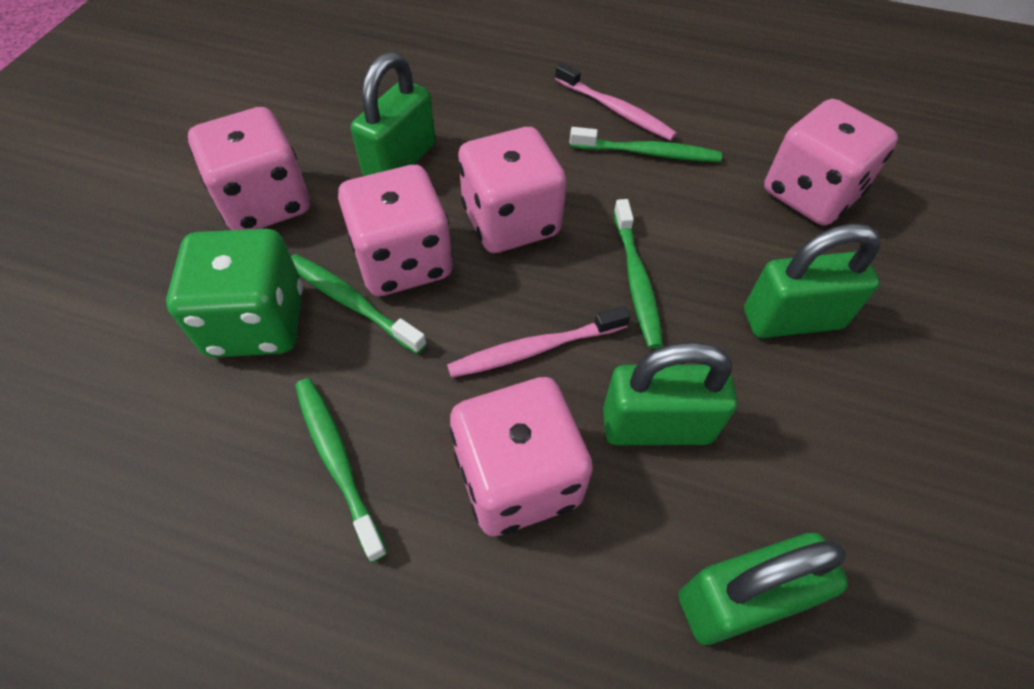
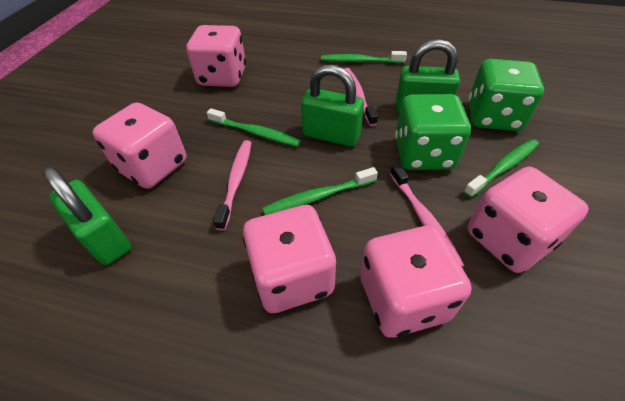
green dice: [166,229,303,358] = 1 -> [395,94,471,170] [469,59,544,131] = 2
green padlock: [351,52,436,176] [603,342,737,445] [678,533,848,645] [744,224,881,338] = 4 -> [43,167,131,265] [301,65,364,147] [396,39,460,113] = 3
pink toothbrush: [447,306,631,378] [555,63,677,141] = 2 -> [213,140,251,231] [345,68,378,126] [390,164,464,267] = 3

